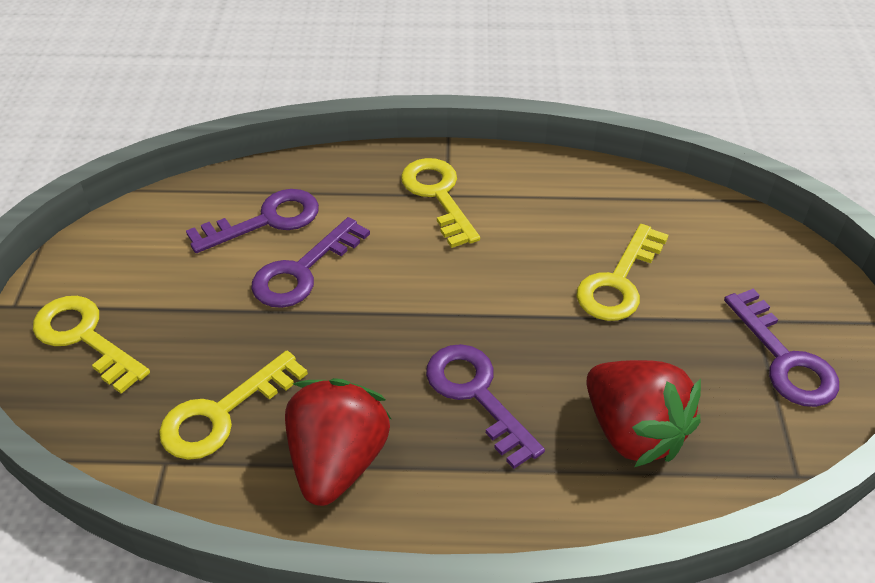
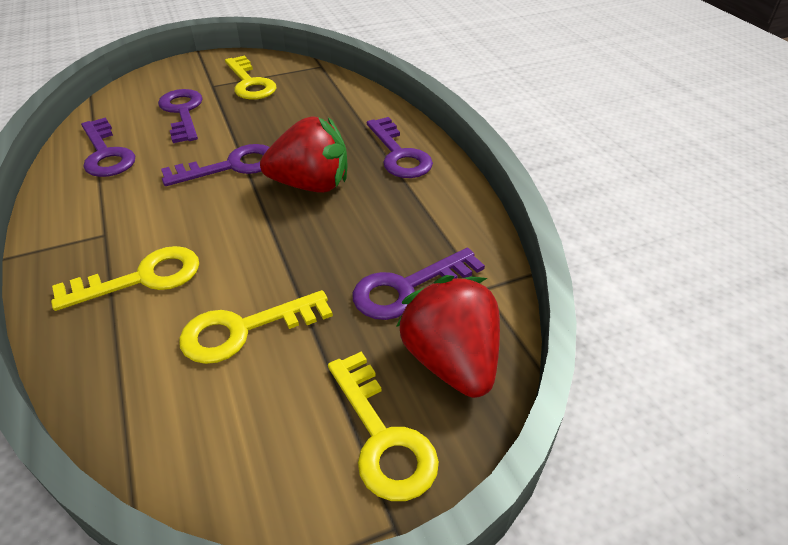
purple key: [186,189,319,253] [251,217,370,308] [426,344,545,469] [724,289,839,407] = 4 -> [81,117,135,177] [158,89,203,143] [161,144,270,186] [352,248,485,320] [367,117,433,178] = 5

